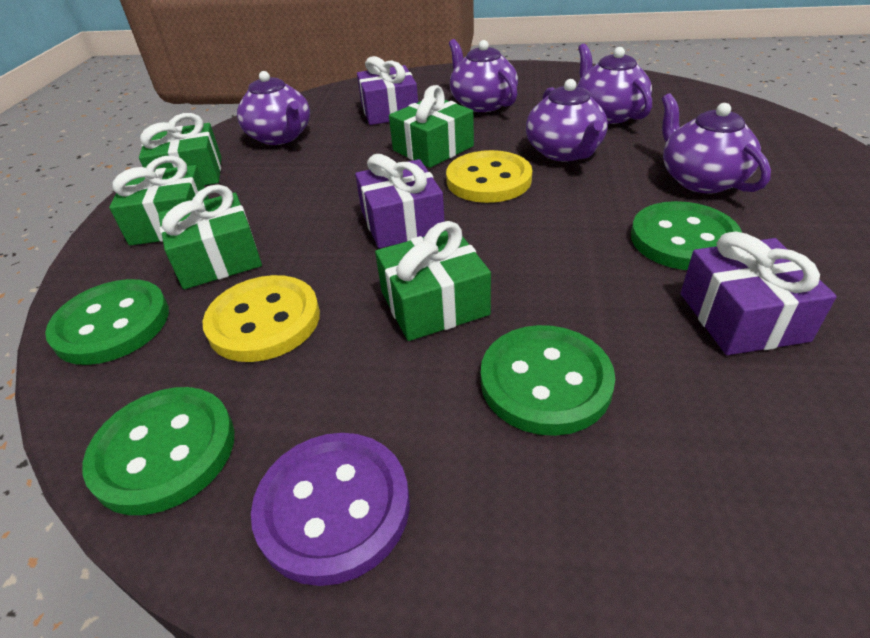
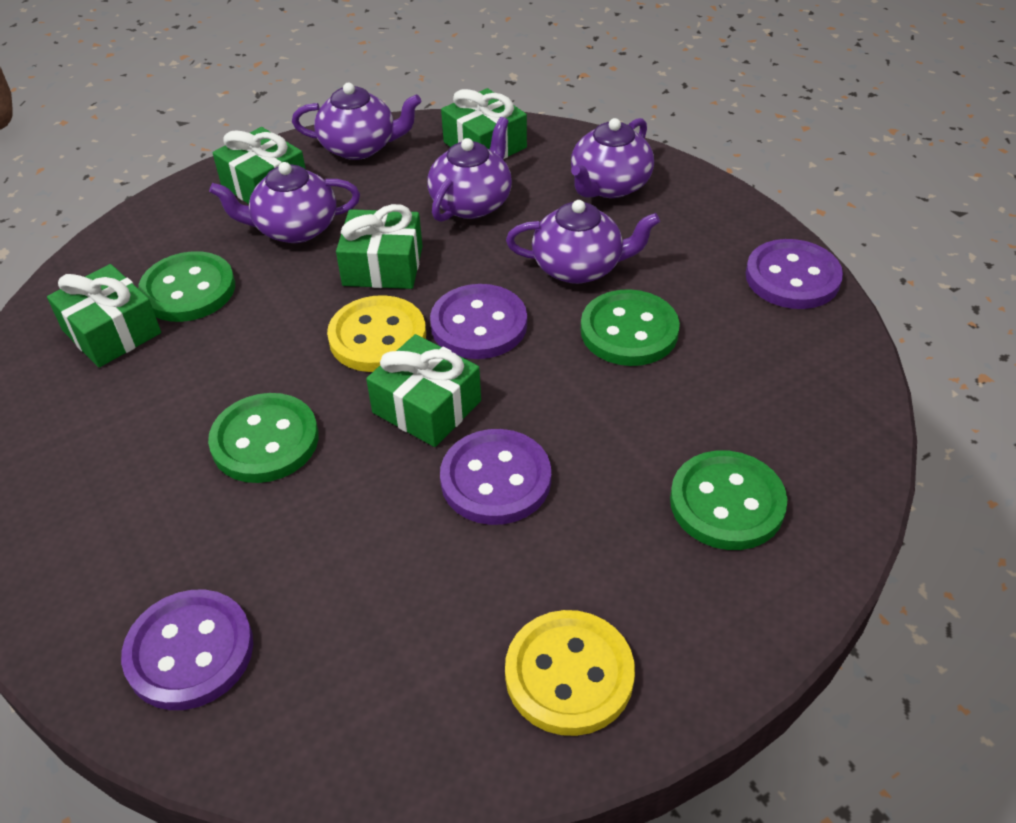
purple button: [251,433,410,586] = 1 -> [121,589,253,710] [430,284,527,359] [440,429,551,525] [746,239,843,309] = 4
purple gift: [355,154,445,248] [357,56,418,125] [681,232,837,355] = 3 -> none = 0

